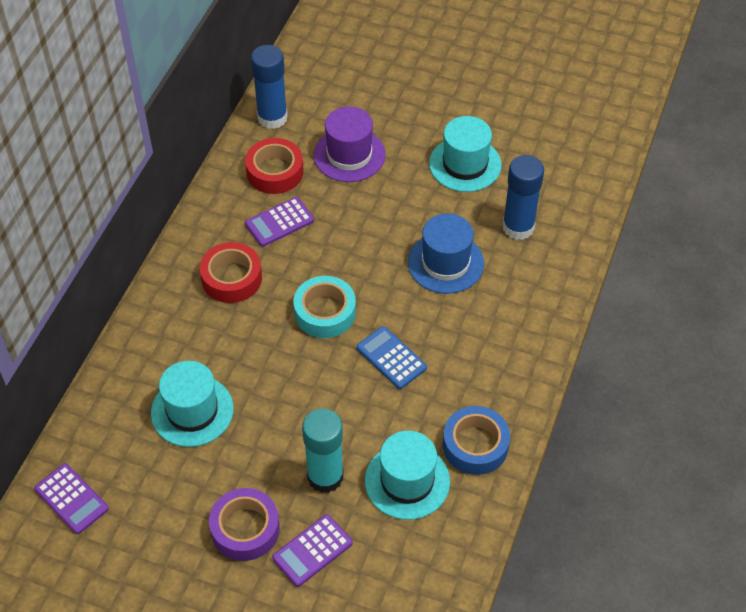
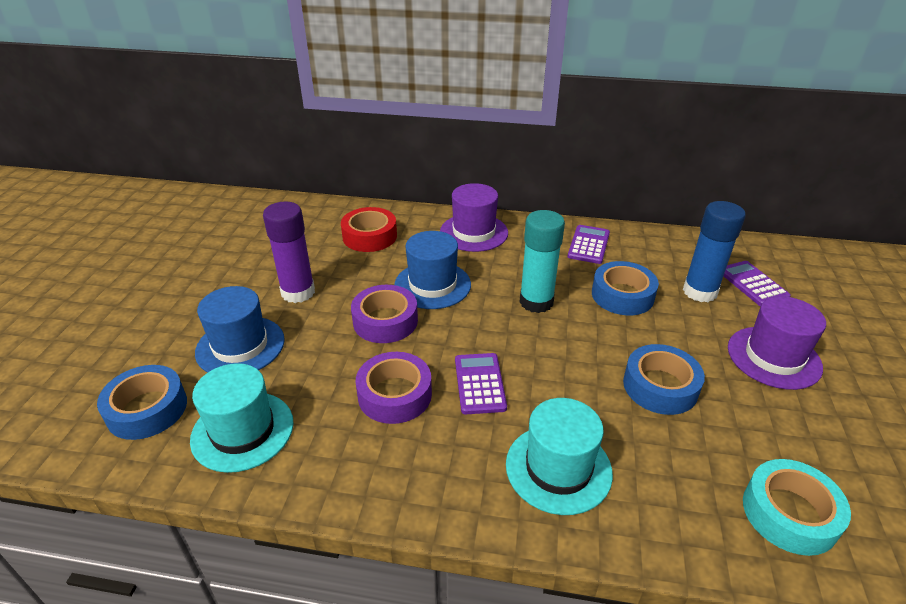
blue calculator: [357,326,427,389] = 1 -> none = 0
blue glue stick: [251,45,288,129] [502,155,544,240] = 2 -> [683,201,746,302] = 1
blue hat: [408,214,484,294] = 1 -> [195,286,285,372] [394,231,471,309] = 2
blue tape: [443,406,510,475] = 1 -> [97,365,187,440] [592,261,659,315] [623,344,705,415] = 3
purple glue stick: none = 0 -> [263,202,315,303] = 1
purple hat: [314,107,386,182] = 1 -> [440,183,508,252] [728,296,826,390] = 2
purple tape: [209,488,280,561] = 1 -> [351,285,418,343] [355,352,432,424] = 2
red tape: [200,242,262,303] [245,138,304,194] = 2 -> [341,207,397,252] = 1
turquoise hat: [151,361,234,447] [365,431,450,520] [429,116,502,192] = 3 -> [190,363,294,473] [506,398,613,515] = 2

